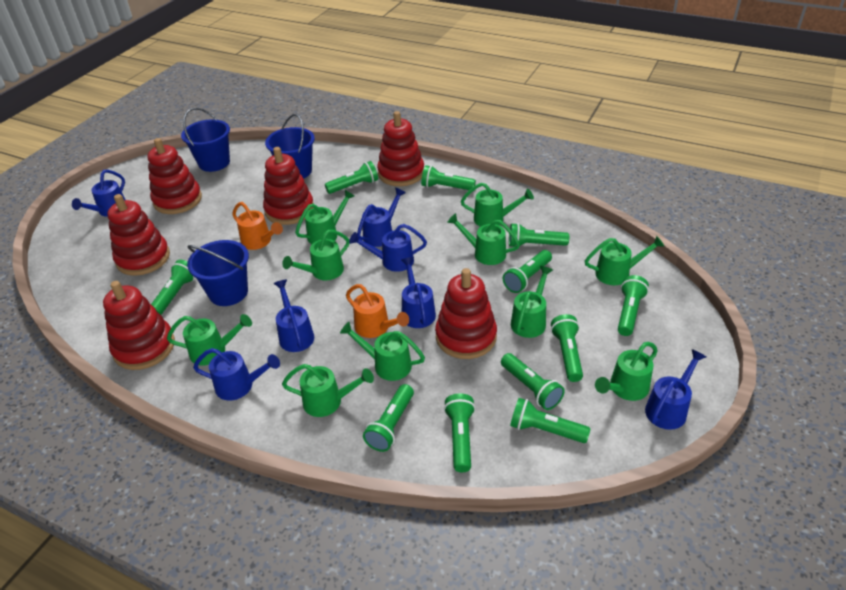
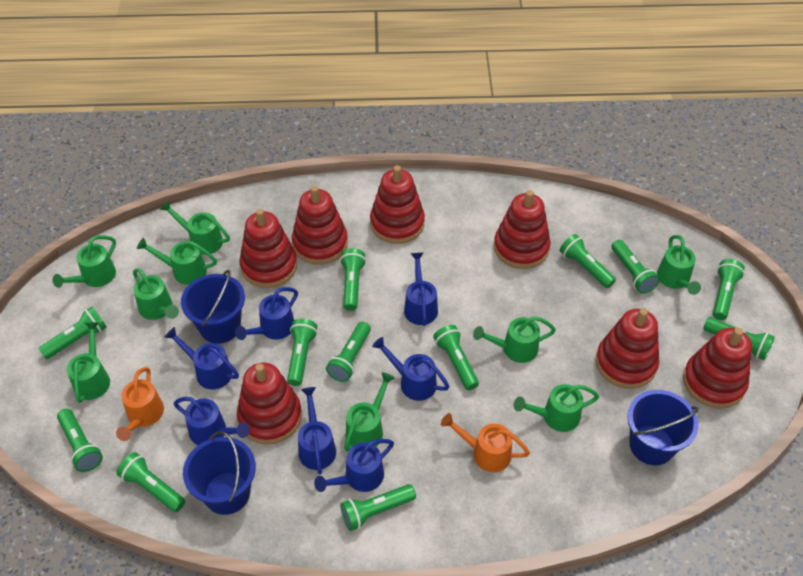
green flashlight: [151,260,195,315] [325,161,378,194] [363,384,414,452] [421,165,476,190] [444,393,475,472] [501,353,565,410] [503,250,552,293] [509,223,569,247] [510,398,591,443] [551,314,583,382] [618,275,649,336] = 11 -> [39,307,107,359] [57,409,103,472] [117,452,185,512] [287,319,317,386] [326,322,371,382] [340,248,366,311] [340,484,416,531] [433,325,479,390] [560,234,616,288] [611,240,660,294] [703,317,775,360] [713,259,745,320] = 12
green watering can: [167,314,252,365] [282,230,349,280] [282,364,374,417] [295,190,354,244] [340,322,425,381] [447,213,520,265] [461,183,534,227] [511,266,553,338] [585,236,664,285] [595,342,658,401] = 10 -> [52,235,116,288] [67,322,110,403] [133,268,179,320] [137,238,217,285] [160,200,230,255] [344,372,395,451] [473,316,556,363] [514,384,599,432] [657,235,701,295] = 9
red stacking toy: [103,281,175,370] [107,194,170,276] [148,138,202,214] [263,147,314,225] [377,111,424,186] [435,268,497,359] = 6 -> [237,363,302,444] [239,209,297,288] [292,186,348,264] [370,165,425,244] [494,190,551,269] [596,308,660,389] [683,328,752,409] = 7

